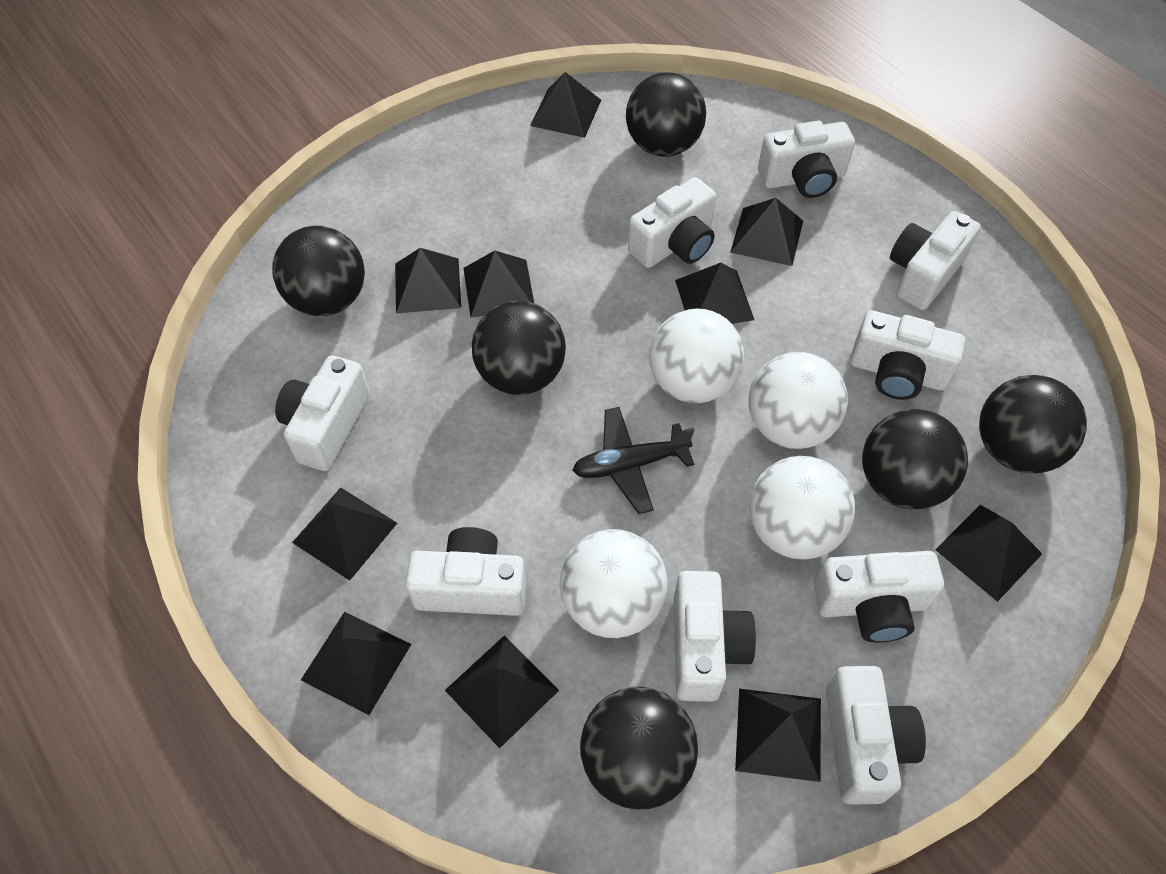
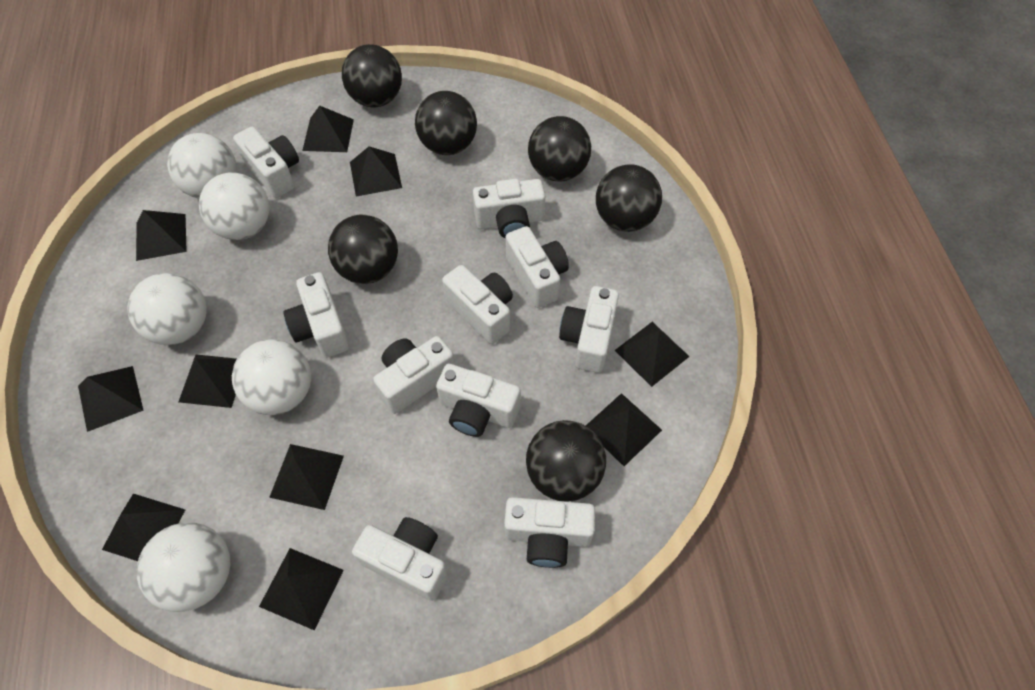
black plane: [572,407,694,514] = 1 -> none = 0
white ball: [560,529,668,638] [649,309,744,403] [749,352,848,449] [749,456,855,560] = 4 -> [127,273,207,345] [137,523,231,612] [167,133,237,199] [199,172,270,240] [232,339,311,415] = 5
white camera: [275,356,370,471] [405,527,526,616] [628,177,716,268] [674,571,756,702] [758,121,855,198] [814,551,944,643] [826,666,926,805] [850,310,965,400] [890,211,981,310] = 9 -> [233,127,299,198] [283,272,349,358] [352,517,448,601] [373,336,455,414] [436,364,521,437] [442,265,513,344] [473,179,545,238] [504,497,595,568] [505,226,569,308] [559,286,619,373] = 10

